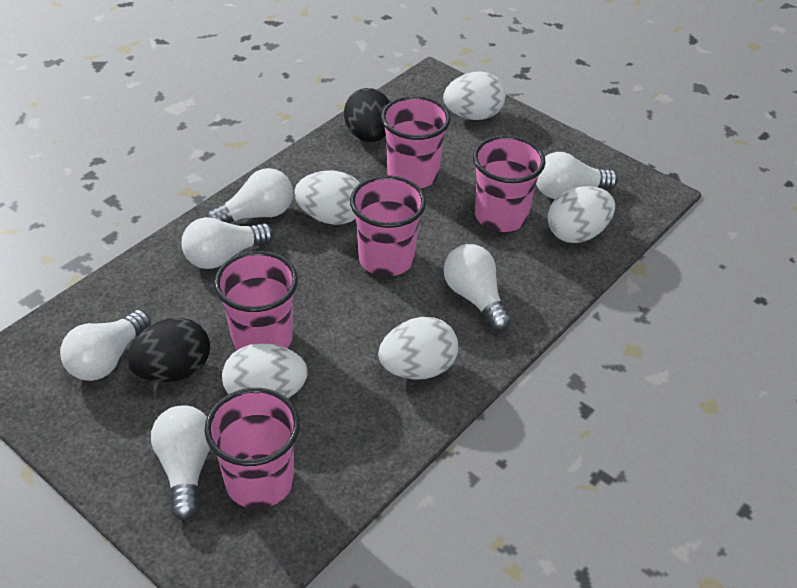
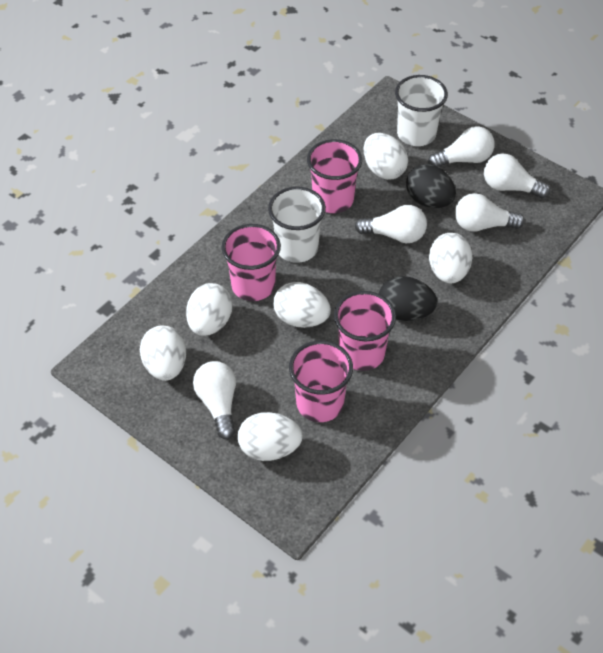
pink cup: [204,388,300,509] [214,251,298,350] [350,175,426,276] [381,96,451,188] [473,135,545,232] = 5 -> [222,224,281,301] [289,341,353,422] [307,139,362,213] [334,291,396,371] = 4
white cup: none = 0 -> [268,187,326,263] [395,75,448,146] = 2
white egg: [222,343,308,398] [294,171,360,225] [378,317,458,380] [443,71,506,120] [548,186,615,243] = 5 -> [140,325,186,381] [186,283,233,336] [238,412,303,461] [273,282,331,328] [364,133,408,180] [429,233,472,283] = 6
white light bulb: [60,310,151,381] [151,405,211,521] [181,217,274,269] [206,168,293,223] [444,244,511,332] [536,152,618,199] = 6 -> [193,361,236,439] [355,205,427,243] [428,126,495,167] [455,193,525,232] [484,153,551,199] = 5

